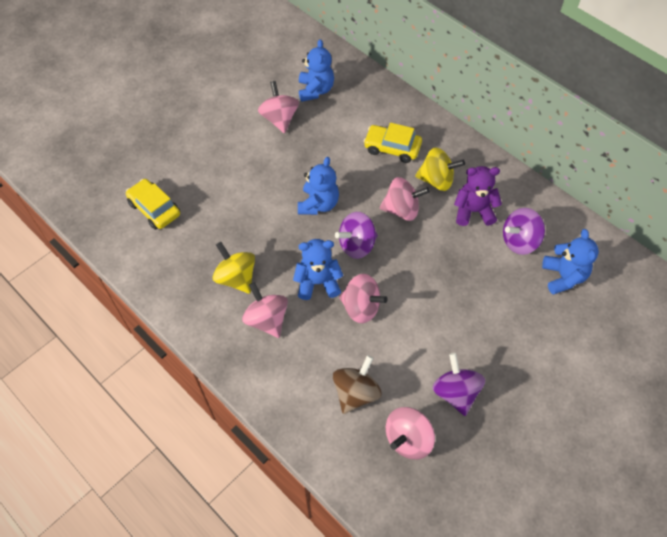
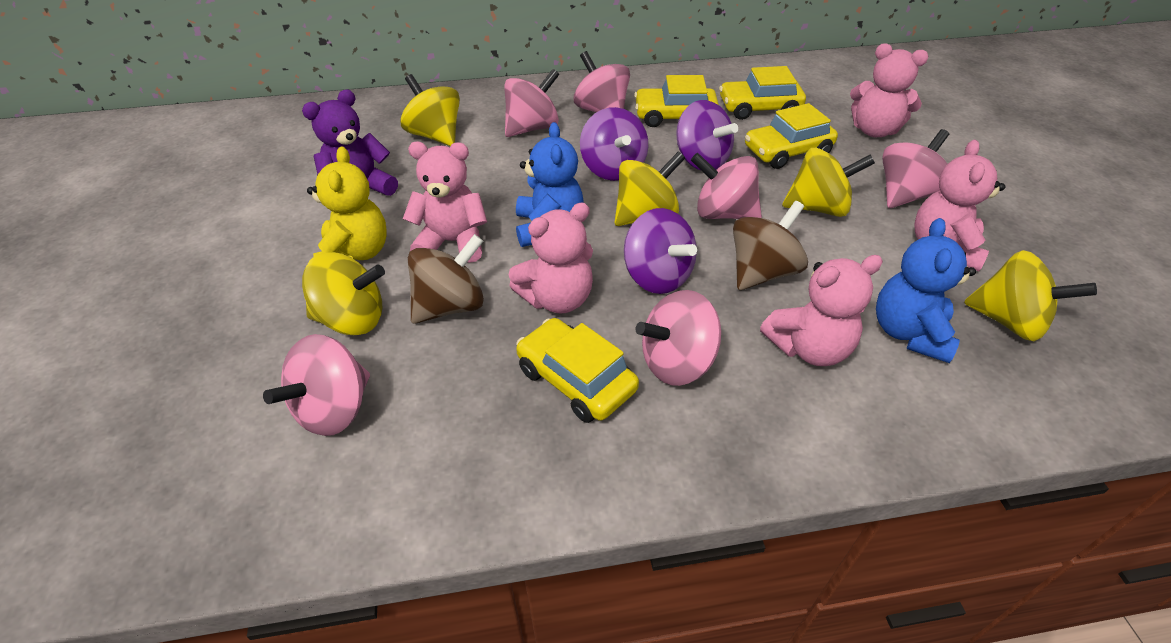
blue teddy bear: [293,239,343,300] [298,157,339,215] [299,39,334,102] [542,229,599,295] = 4 -> [516,122,584,247] [876,218,976,363] = 2
brown spinning top: [333,355,382,414] = 1 -> [408,234,484,324] [733,201,808,290] = 2
pink spinning top: [242,282,288,338] [258,81,299,133] [339,274,388,323] [380,177,430,221] [386,407,435,459] = 5 -> [263,334,370,436] [504,69,559,137] [574,51,630,112] [636,290,721,386] [691,153,762,219] [882,129,949,208] = 6
pink teddy bear: none = 0 -> [403,142,487,263] [509,203,593,313] [760,255,883,366] [850,43,928,137] [914,140,1005,271] = 5
yellow car: [126,179,180,230] [363,123,422,163] = 2 -> [516,318,639,423] [634,75,719,127] [719,66,806,120] [745,103,838,169] = 4
yellow spinning top: [212,242,255,294] [415,147,465,191] = 2 -> [302,252,385,335] [400,74,460,146] [614,151,685,226] [782,148,875,217] [964,250,1097,341] = 5
yellow teddy bear: none = 0 -> [307,147,387,260] = 1

